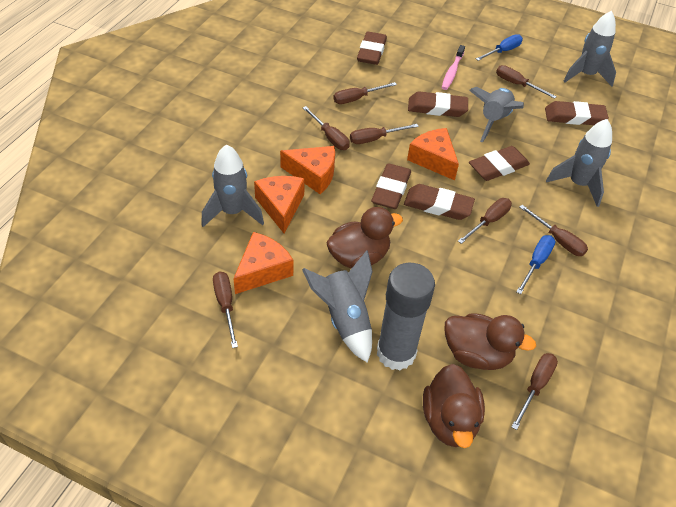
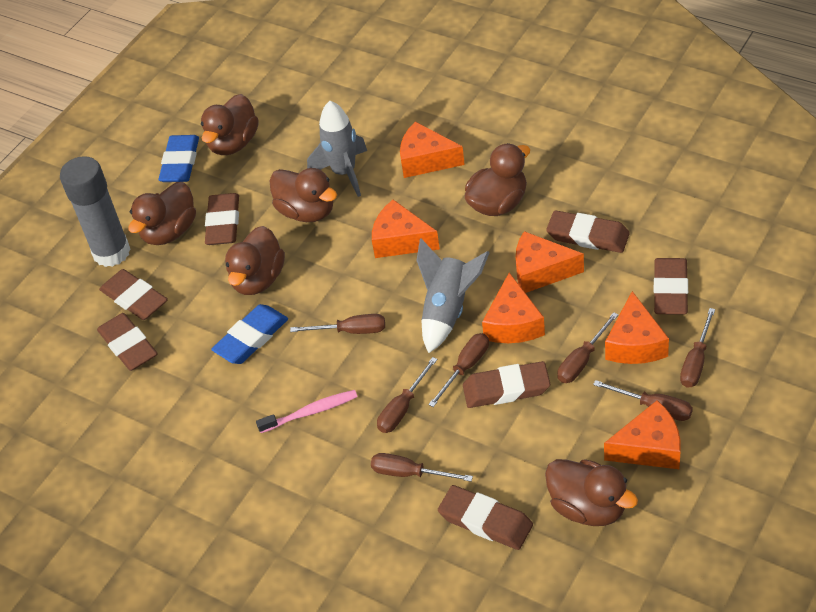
blue eraser: none = 0 -> [159,135,199,182] [211,304,288,364] = 2
blue screwdriver: [476,34,523,61] [516,235,556,294] = 2 -> none = 0
brown duck: [326,207,403,269] [423,364,485,448] [444,313,536,370] = 3 -> [129,182,196,245] [201,94,259,155] [225,226,285,295] [270,168,337,222] [465,143,530,216] [545,459,638,526] = 6
brown eraser: [357,31,387,65] [371,163,411,209] [404,184,475,220] [408,91,468,117] [469,146,530,181] [545,101,609,125] = 6 -> [97,313,158,371] [99,269,168,320] [205,193,239,245] [438,485,533,550] [463,361,550,408] [546,210,630,253] [654,258,688,315] = 7
brown screwdriver: [213,271,238,348] [303,106,350,150] [333,82,397,104] [350,124,419,144] [458,198,512,244] [496,65,557,99] [512,353,558,430] [520,205,588,256] = 8 -> [290,314,385,334] [371,453,473,482] [377,357,437,433] [428,333,489,407] [557,312,618,383] [593,380,693,421] [680,308,715,388] = 7
grey rocket: [201,144,264,227] [302,250,373,363] [469,87,524,143] [546,119,612,207] [564,11,616,86] = 5 -> [307,101,367,197] [416,238,490,353] = 2
orange cheese: [233,232,293,294] [254,176,305,234] [280,146,335,194] [407,128,459,180] = 4 -> [372,200,440,258] [400,122,465,178] [482,273,545,343] [516,231,584,293] [604,400,681,469] [605,291,669,364] = 6

